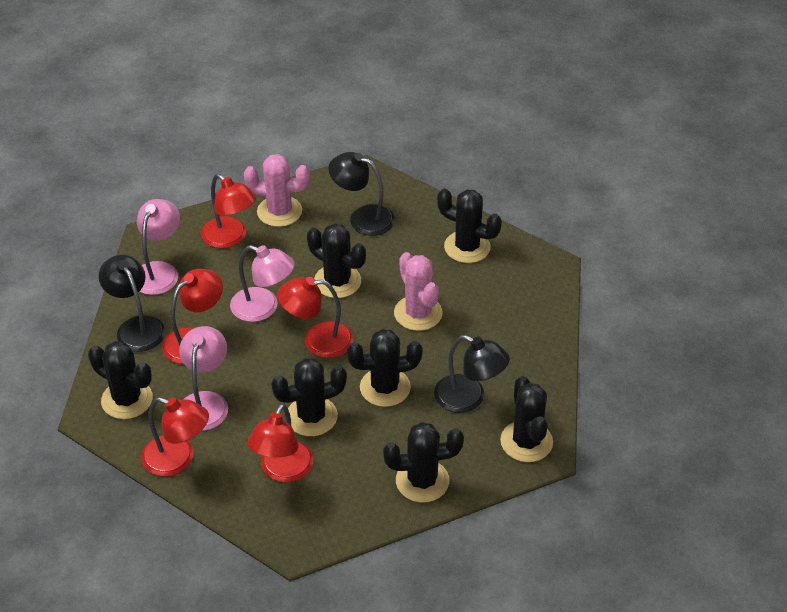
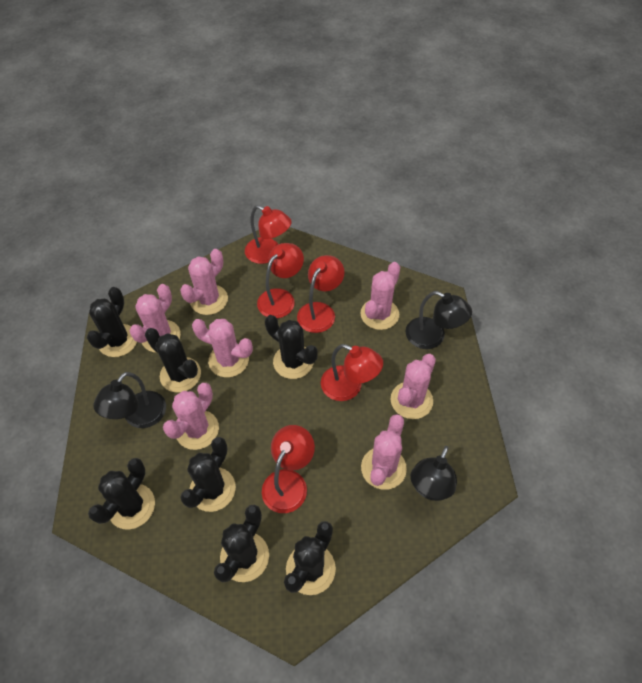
pink cactus: [244,154,310,227] [394,252,443,331] = 2 -> [129,284,181,353] [163,383,219,450] [180,249,228,315] [192,319,253,378] [360,262,400,330] [361,414,407,490] [391,354,436,419] = 7
pink lamp: [137,199,180,295] [179,326,228,431] [230,245,295,322] = 3 -> none = 0

